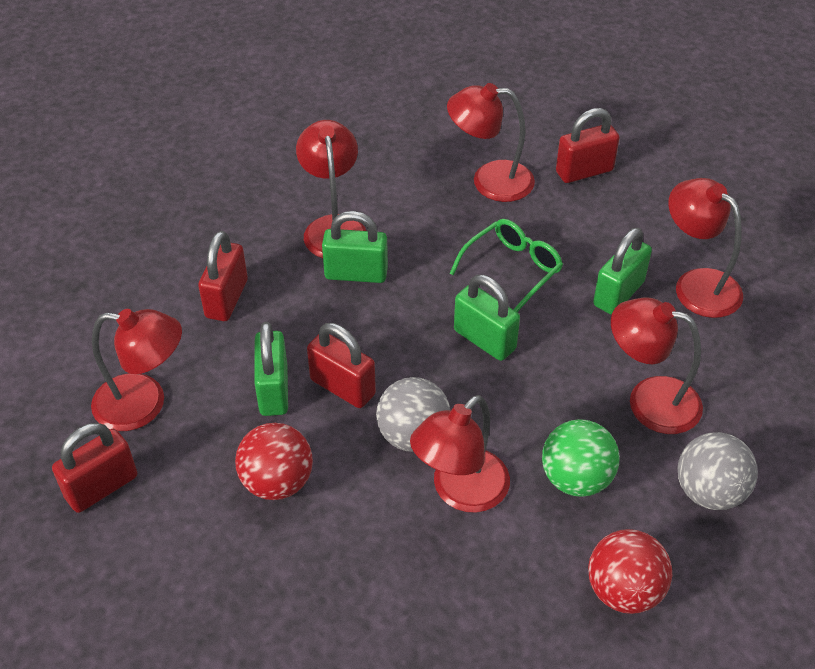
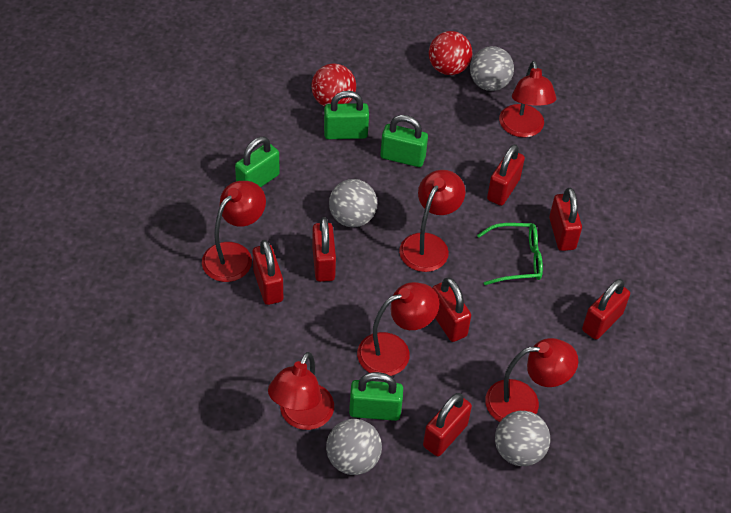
green ball: [542,419,620,497] = 1 -> none = 0
grey ball: [376,377,450,452] [678,432,758,510] = 2 -> [326,419,382,475] [329,179,377,227] [470,46,514,91] [495,411,550,466] = 4
red padlock: [52,423,137,513] [198,231,248,321] [307,323,376,408] [556,108,620,183] = 4 -> [253,240,283,305] [312,217,336,282] [423,393,472,456] [432,277,471,342] [487,144,525,206] [549,188,582,251] [582,279,630,340] = 7

